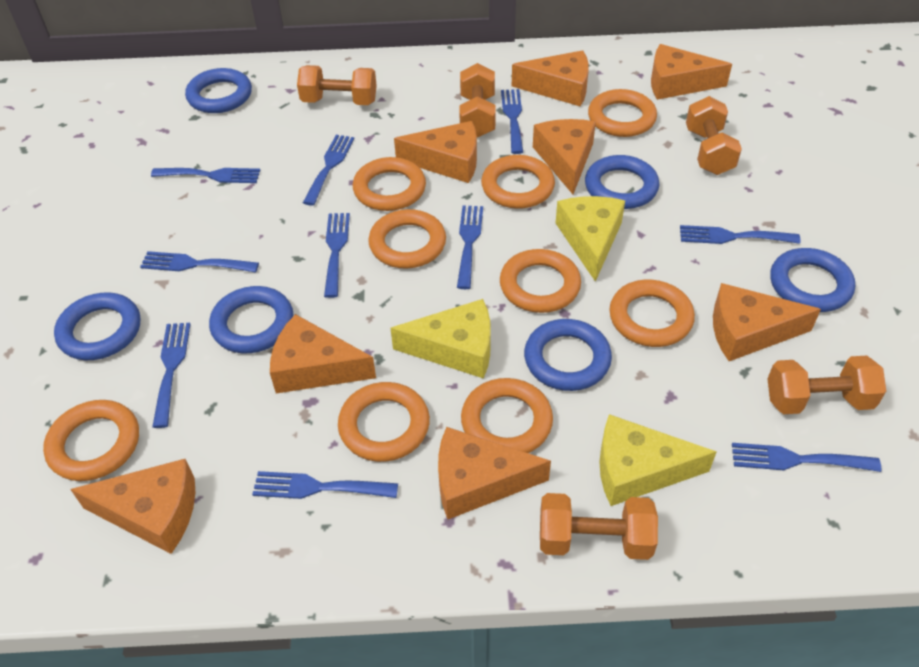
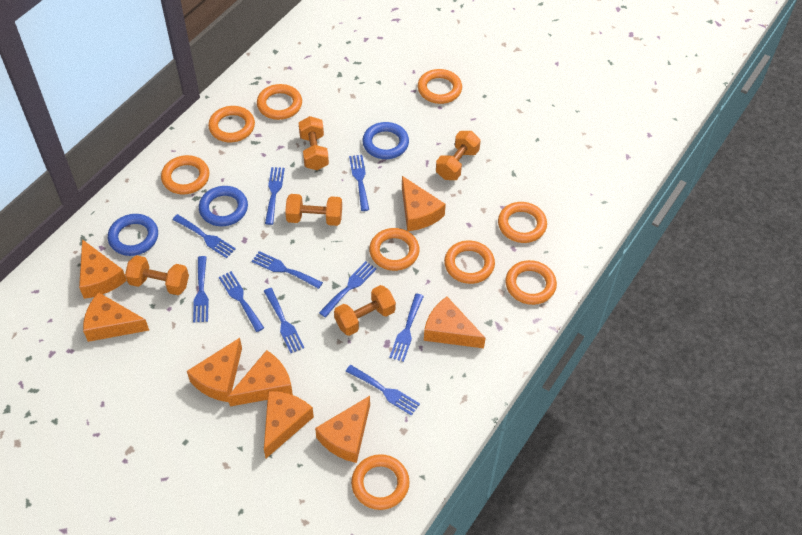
blue ring: [54,292,140,360] [185,68,252,113] [209,286,293,353] [524,319,612,391] [585,155,659,209] [770,248,855,312] = 6 -> [108,214,158,256] [199,186,248,226] [362,122,409,159] = 3
yellow cheese: [390,299,491,378] [556,196,625,282] [600,414,716,506] = 3 -> none = 0

